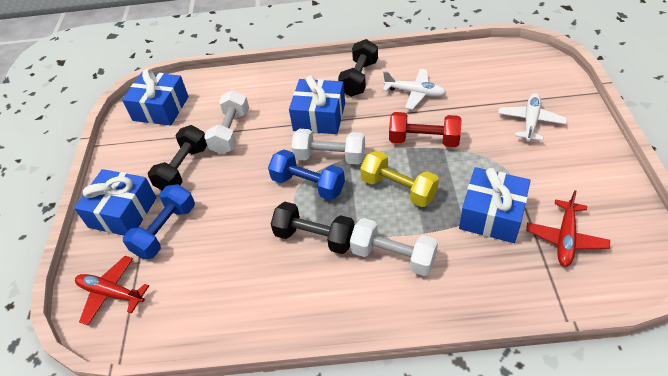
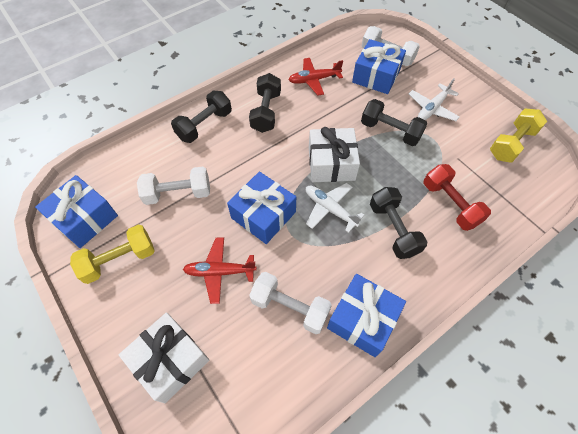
black dumbbell: [148,125,207,190] [271,202,355,254] [338,39,378,97] = 3 -> [171,91,232,143] [249,73,281,133] [361,99,428,146] [370,187,427,259] = 4
blue dumbbell: [123,184,195,259] [268,150,345,200] = 2 -> none = 0
white gift: none = 0 -> [119,312,209,403] [309,127,360,182] = 2
yellow dumbbell: [360,150,439,207] = 1 -> [70,225,154,284] [490,109,547,163] = 2

